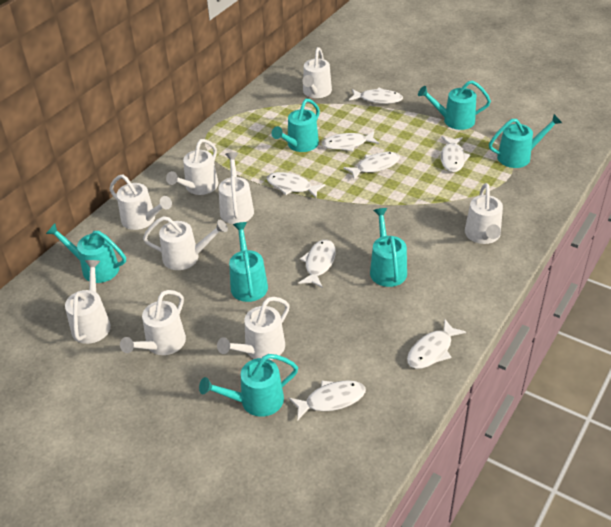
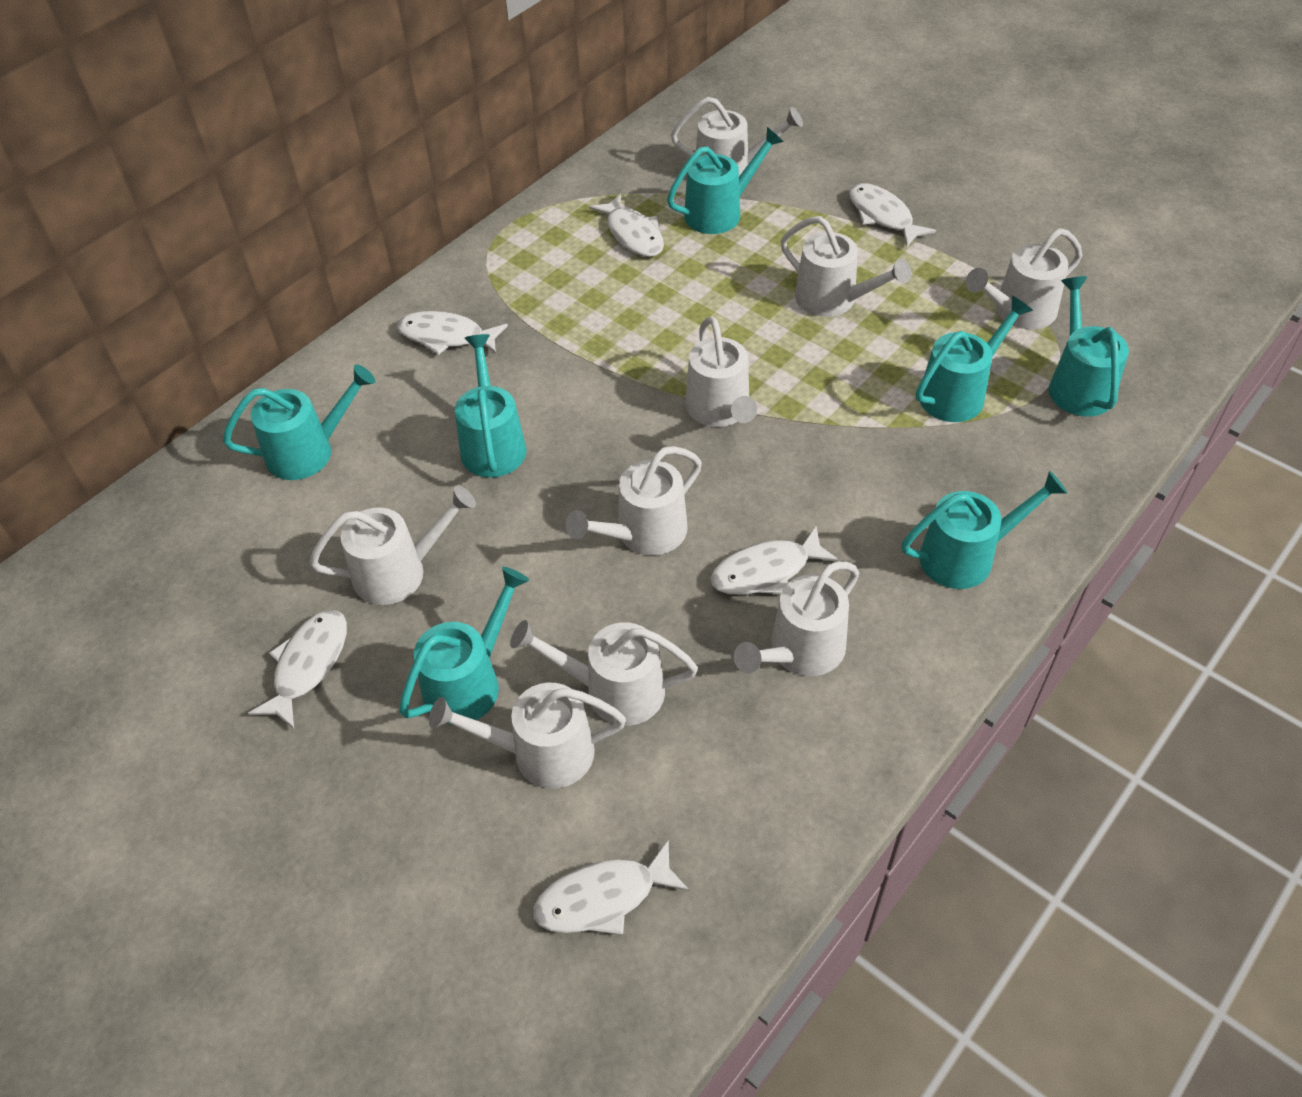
white fish: [267,172,326,198] [289,380,366,421] [298,239,336,288] [322,131,379,152] [343,152,400,180] [349,88,403,104] [407,319,466,369] [440,137,471,172] = 8 -> [248,610,347,729] [397,311,508,355] [533,839,689,935] [589,194,664,257] [710,526,839,595] [849,183,936,247] = 6

